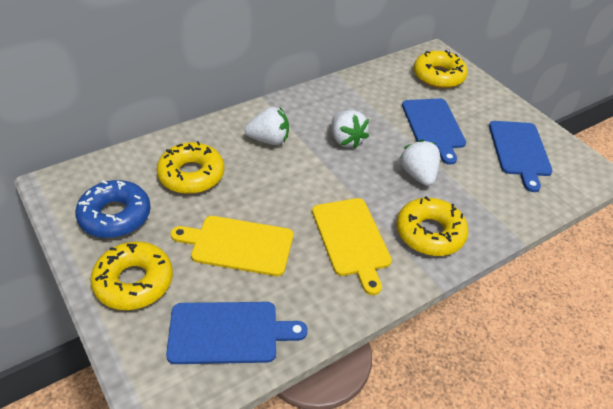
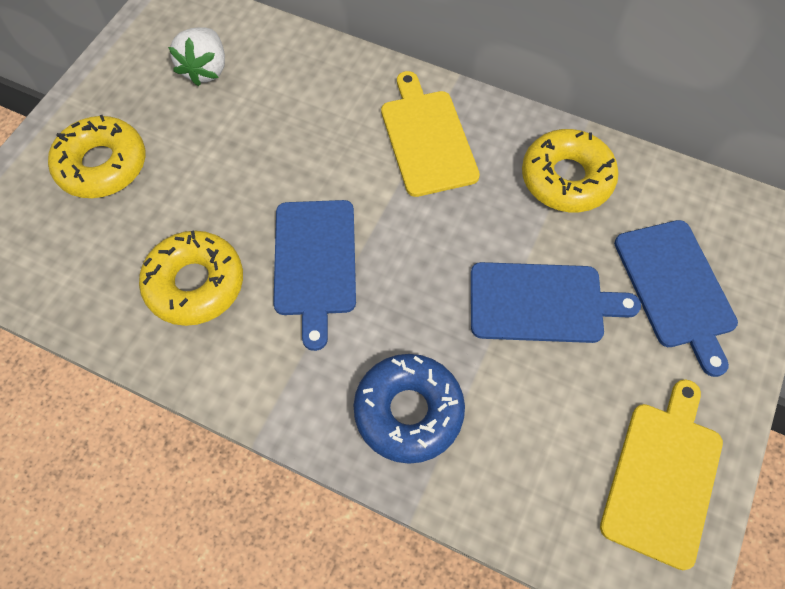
white strawberry: [244,107,289,145] [332,110,369,149] [400,139,440,186] = 3 -> [168,28,225,86] = 1
yellow donut: [90,241,173,310] [156,141,224,194] [396,196,468,256] [414,50,468,89] = 4 -> [48,115,145,198] [139,230,243,326] [522,129,619,212] = 3

